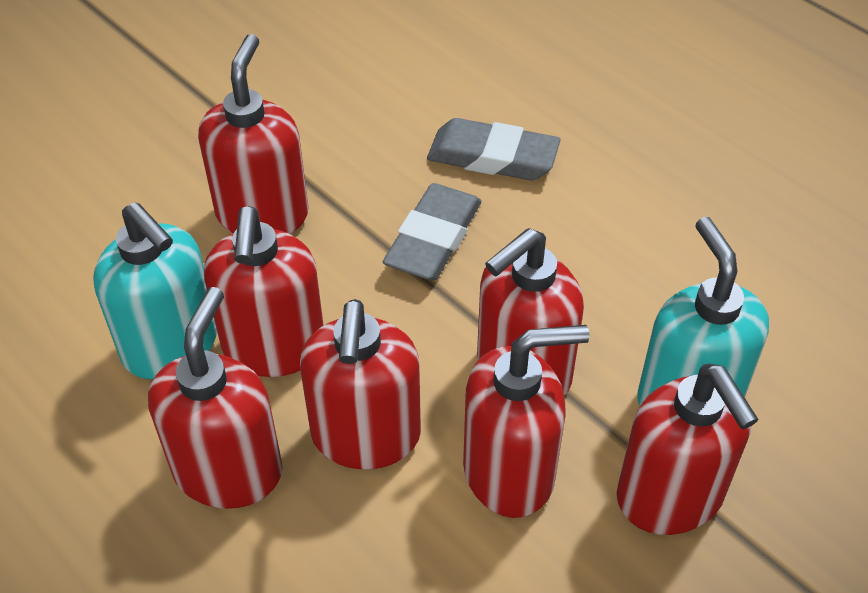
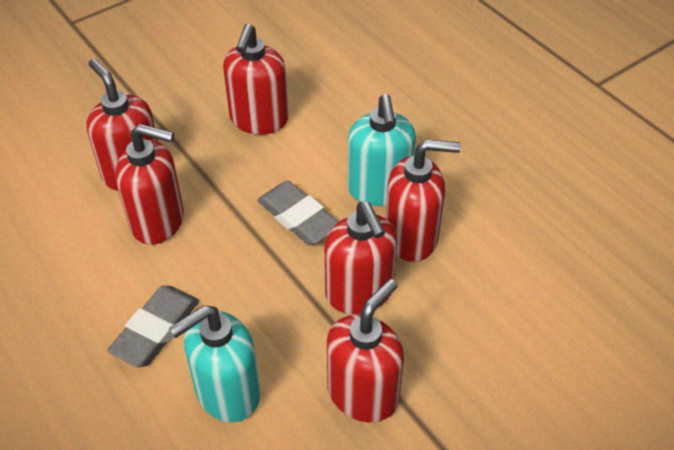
red soap dispenser: [148,287,282,509] [198,34,308,234] [204,207,324,377] [300,299,421,470] [463,325,590,518] [477,228,584,396] [617,364,759,535] = 7 -> [87,58,158,191] [115,124,184,245] [223,24,288,135] [325,202,397,314] [327,279,404,422] [386,139,461,262] = 6

